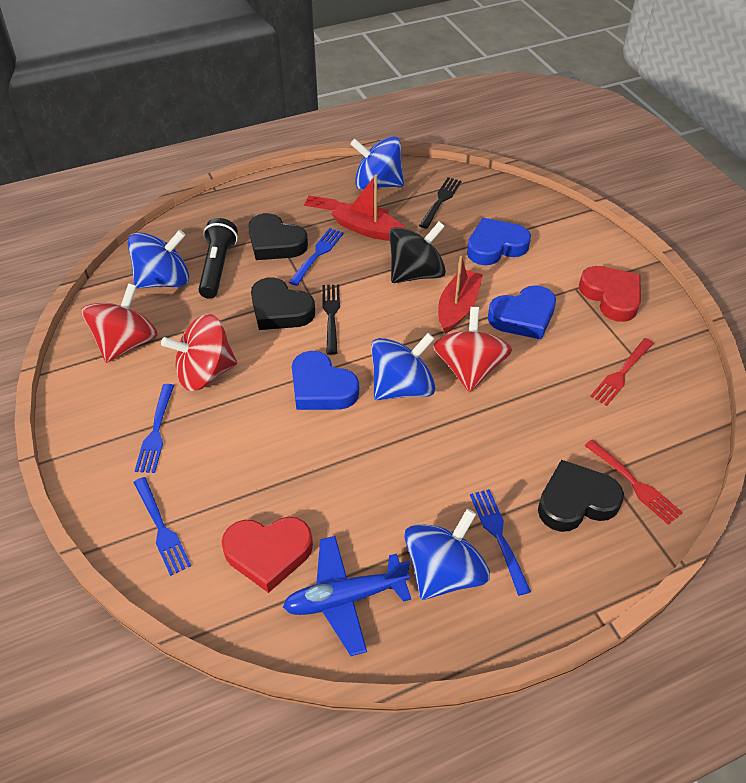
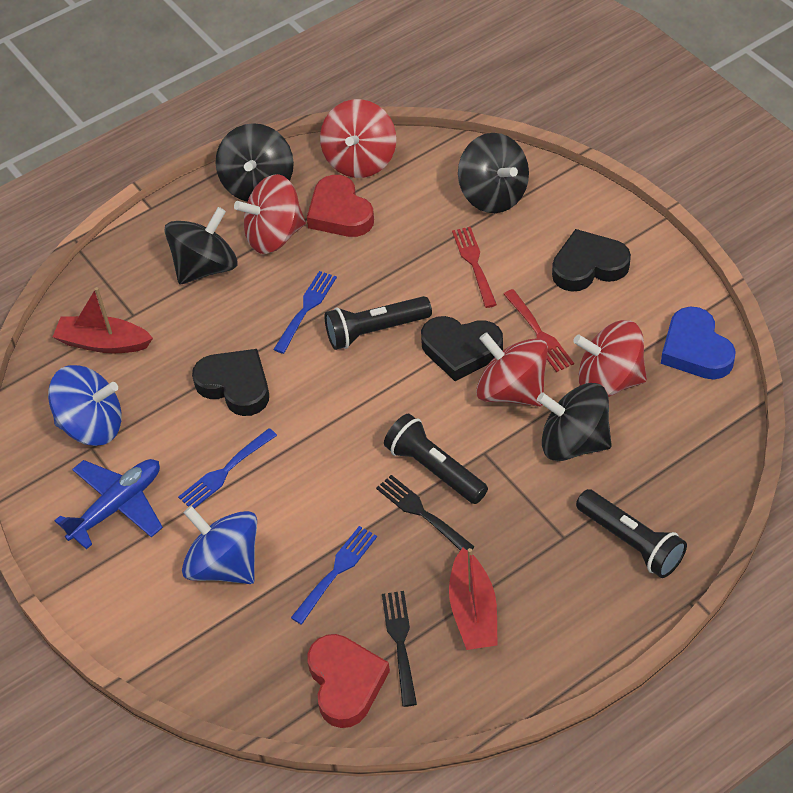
black flashlight: [198,218,238,299] = 1 -> [325,296,432,350] [384,414,488,504] [576,489,687,578] = 3
black spinning top: [389,221,446,283] = 1 -> [165,207,237,284] [216,123,294,202] [458,133,529,213] [537,383,612,461] = 4
blue fork: [133,477,191,576] [135,384,174,473] [289,228,344,286] [470,489,531,596] = 4 -> [178,428,277,509] [273,271,337,354] [291,526,377,625] = 3
blue heart: [292,351,359,410] [467,218,531,265] [488,285,556,340] = 3 -> [661,307,736,379] = 1
blue spinning top: [128,230,189,288] [350,136,404,190] [371,333,435,400] [404,509,490,600] = 4 -> [48,365,122,446] [182,506,257,584] = 2
red fork: [304,195,389,215] [584,439,683,525] [590,338,654,406] = 3 -> [452,227,497,308] [504,289,574,372] = 2
red spinning top: [81,283,158,363] [161,314,237,391] [433,307,512,392] = 3 -> [234,174,306,254] [320,99,396,178] [476,332,548,407] [573,320,647,397] = 4

